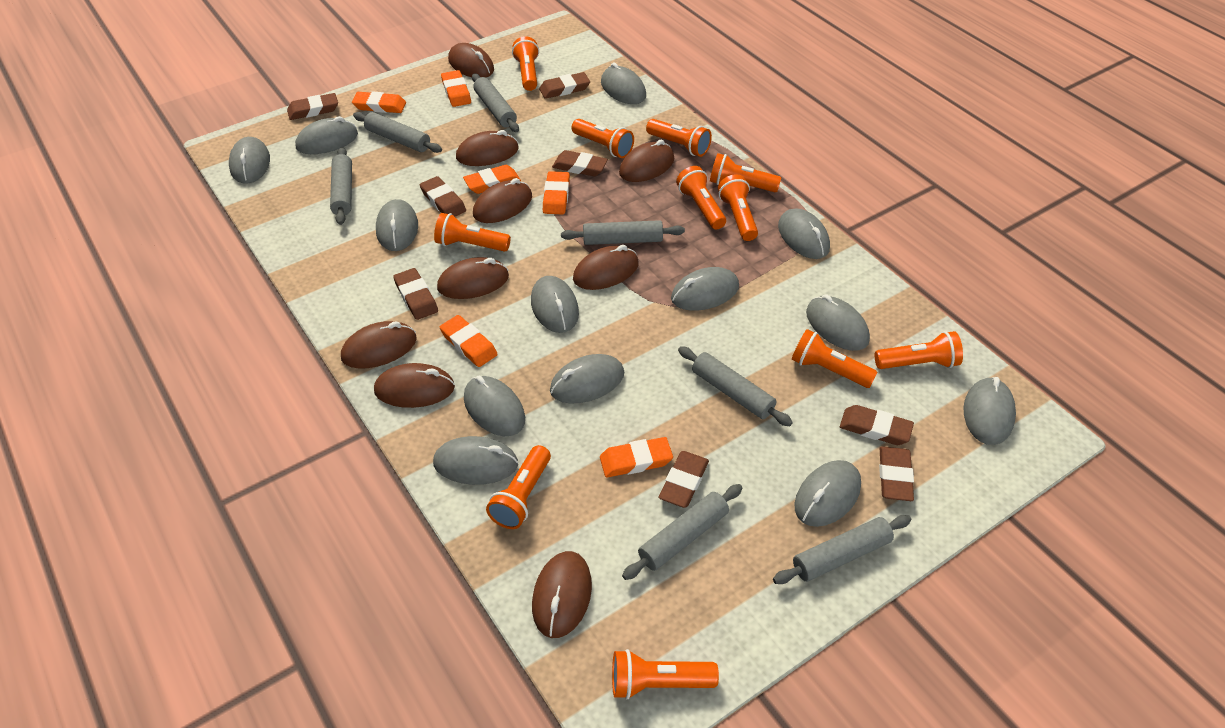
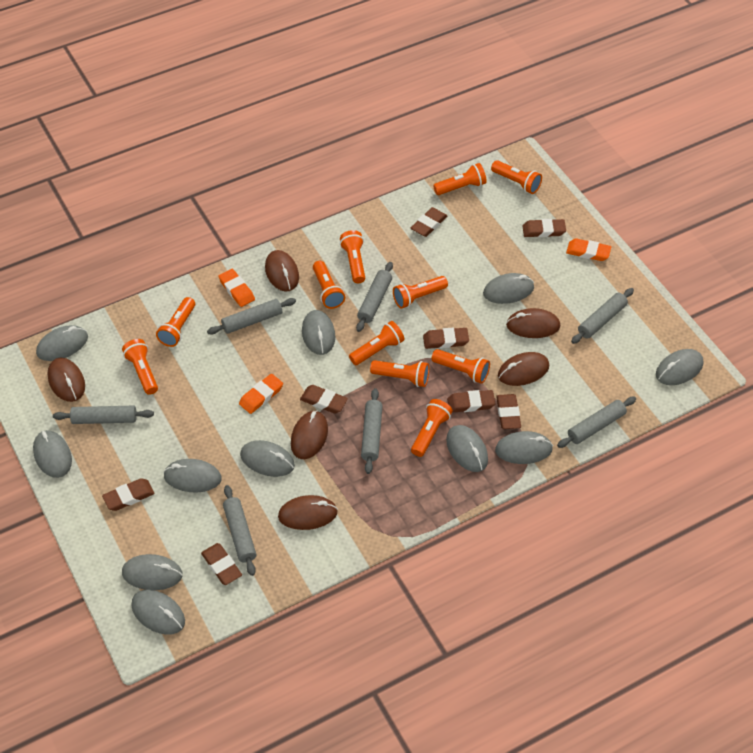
brown mouse: [341,321,417,369] [374,363,455,408] [437,257,509,299] [448,43,494,77] [456,130,519,166] [473,178,532,223] [532,551,592,638] [573,245,639,290] [619,139,674,182] = 9 -> [48,358,85,402] [265,250,299,292] [278,495,338,530] [291,410,328,459] [498,352,549,386] [506,308,560,338] = 6
grey mouse: [229,137,270,184] [295,116,358,154] [376,199,418,251] [433,436,518,485] [464,376,525,436] [531,276,579,333] [550,354,624,404] [601,63,646,104] [671,267,739,311] [778,209,830,259] [794,460,861,527] [806,294,870,351] [963,377,1016,445] = 13 -> [33,430,72,478] [36,325,88,361] [122,554,183,590] [131,590,185,635] [164,459,222,493] [240,440,295,477] [302,310,335,355] [446,425,488,472] [483,273,534,304] [495,431,553,464] [656,349,703,385] = 11
orange eraser: [352,91,406,113] [440,315,498,367] [441,70,471,107] [463,165,521,194] [543,171,570,214] [600,437,673,477] = 6 -> [218,269,255,307] [239,374,283,414] [566,238,611,261] = 3

